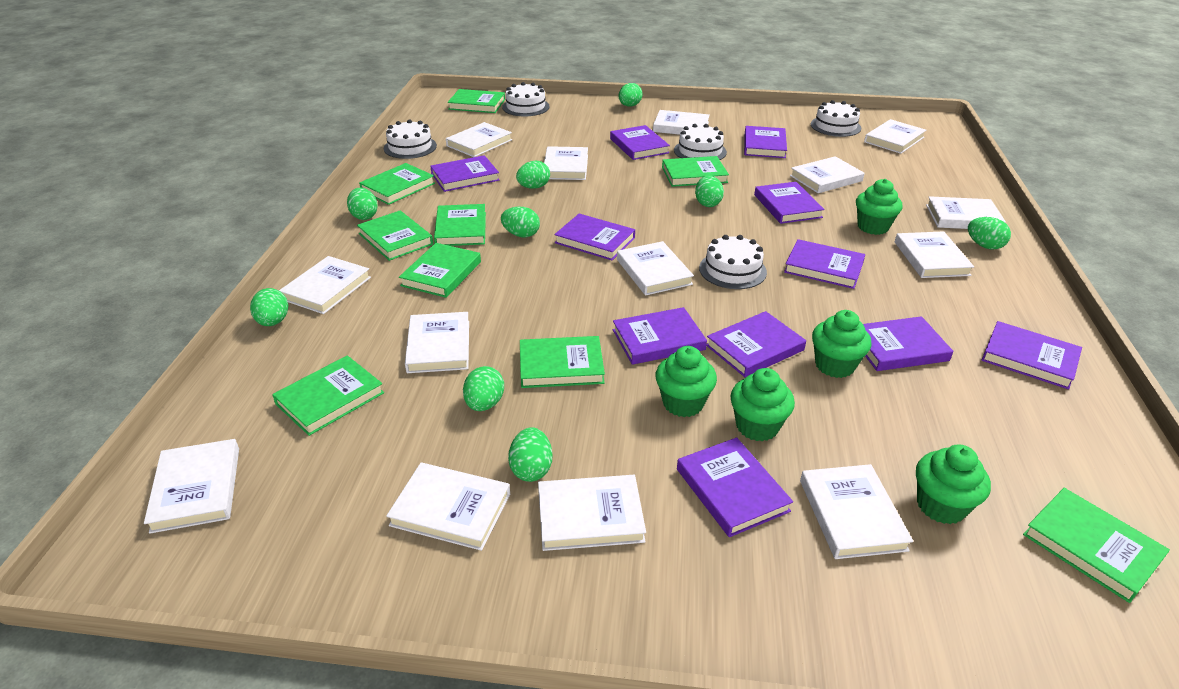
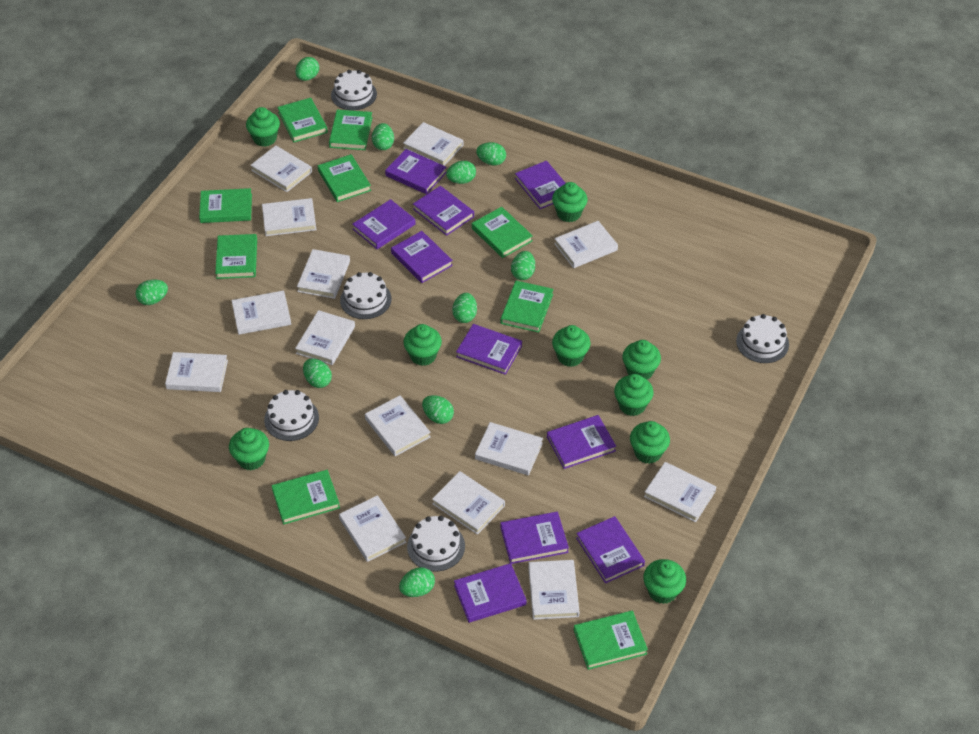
green cupcake: [656,346,717,417] [730,368,795,441] [812,310,871,378] [856,179,903,235] [916,445,991,524] = 5 -> [229,428,269,470] [246,107,280,147] [403,324,442,366] [552,182,588,222] [552,325,590,367] [614,374,654,416] [622,340,661,379] [630,421,670,464] [643,559,686,604] = 9
green egg: [250,288,288,326] [347,188,378,220] [463,366,504,411] [501,206,540,237] [508,427,552,482] [516,161,550,189] [619,83,643,107] [695,175,724,207] [968,217,1011,249] = 9 -> [136,279,168,305] [295,57,319,81] [303,359,332,388] [372,123,394,150] [399,567,435,597] [422,395,454,424] [446,161,476,184] [452,293,477,323] [476,142,506,165] [511,251,535,280] = 10
purple book: [431,155,500,192] [554,214,635,260] [610,125,670,160] [613,307,707,365] [677,437,793,537] [706,311,806,377] [744,126,787,158] [754,182,825,224] [784,239,865,289] [863,316,953,371] [982,321,1082,389] = 11 -> [352,199,416,249] [385,149,447,194] [391,231,453,283] [413,186,474,236] [454,563,526,623] [456,324,522,375] [500,512,569,564] [515,161,565,209] [547,415,616,469] [576,516,645,583] = 10

